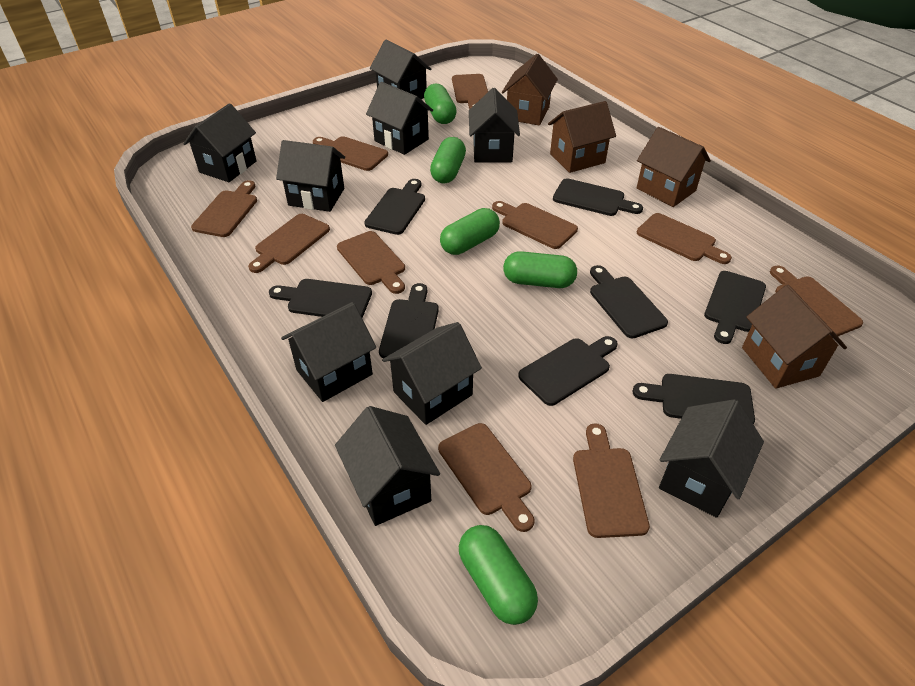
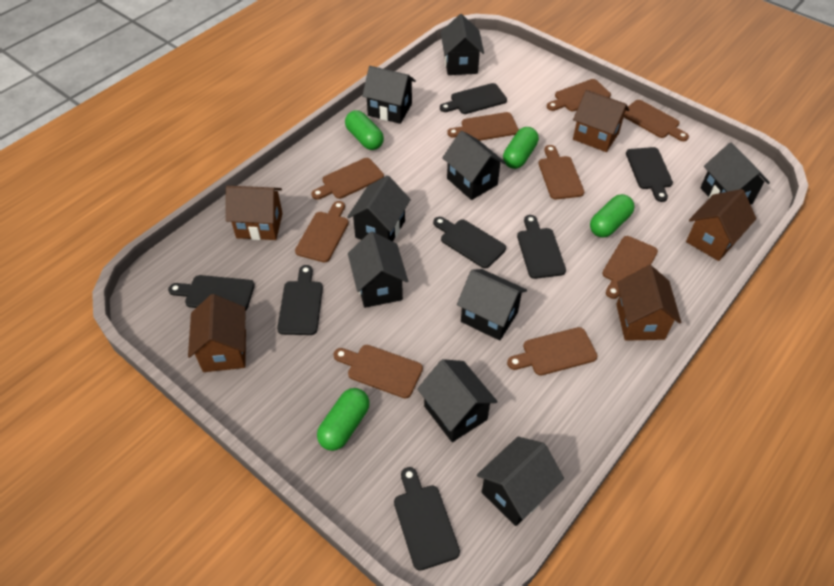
black cutting board: [269,279,372,318] [364,179,425,235] [379,283,439,358] [518,336,618,406] [553,178,643,216] [590,265,668,338] [632,374,755,425] [704,271,766,344] = 8 -> [168,275,255,310] [277,265,323,335] [394,467,460,571] [433,217,506,268] [440,83,507,114] [517,215,566,279] [626,147,673,202] = 7
brown cutting board: [191,180,257,237] [248,214,330,273] [313,136,388,171] [337,231,405,294] [438,423,534,532] [452,74,488,110] [492,201,578,249] [573,423,650,538] [637,213,732,264] [770,265,863,338] = 10 -> [295,201,349,262] [311,158,384,200] [333,345,423,399] [447,112,519,141] [507,327,598,376] [539,145,584,200] [547,79,611,111] [602,236,658,299] [624,100,689,141] = 9
brown house: [502,54,558,126] [548,101,616,173] [637,127,711,207] [742,285,847,389] = 4 -> [188,294,246,372] [226,186,283,240] [573,90,629,152] [616,265,681,341] [686,189,757,261] = 5
green capsule: [424,84,457,124] [430,137,466,183] [440,208,500,255] [459,525,538,625] [503,251,577,288] = 5 -> [317,388,370,451] [345,110,384,150] [503,127,539,169] [590,194,635,238] = 4

